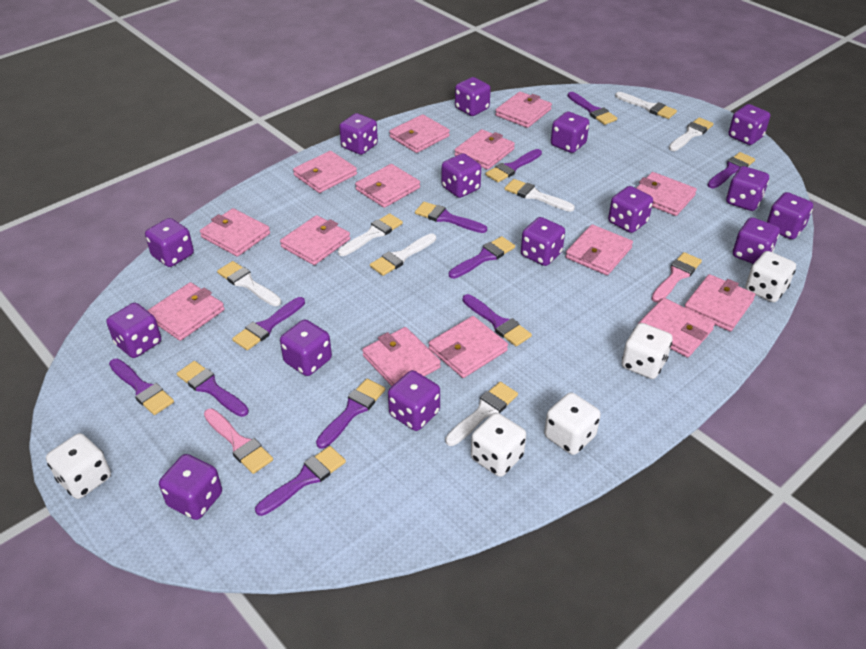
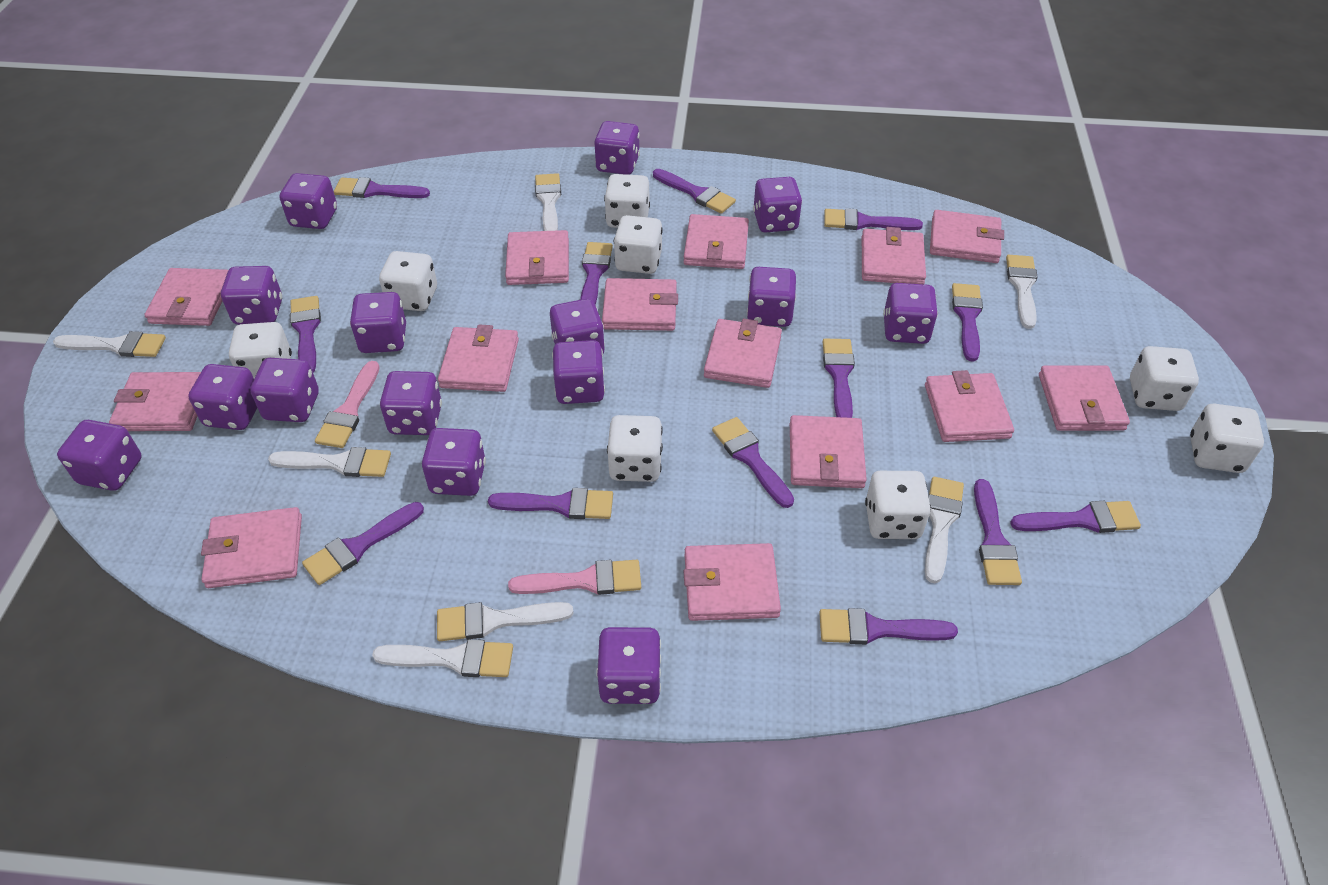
purple brush: [109,359,174,415] [177,361,249,417] [232,297,305,350] [255,446,346,516] [316,379,385,449] [415,202,487,233] [449,236,515,279] [463,294,532,346] [485,149,542,182] [568,92,617,125] [707,152,755,188] = 11 -> [290,296,321,373] [302,502,424,585] [334,177,430,198] [488,488,613,519] [580,242,613,305] [653,169,736,214] [712,417,794,508] [819,608,958,645] [823,339,855,418] [824,208,923,230] [952,283,983,362] [974,479,1022,585] [1010,501,1141,533] = 13
white dice: [46,433,111,499] [471,413,526,477] [544,392,601,455] [622,323,673,379] [745,251,796,302] = 5 -> [229,322,292,378] [379,251,437,311] [604,174,650,228] [607,415,663,482] [614,215,663,274] [865,471,931,539] [1130,346,1199,411] [1190,404,1264,473] = 8

